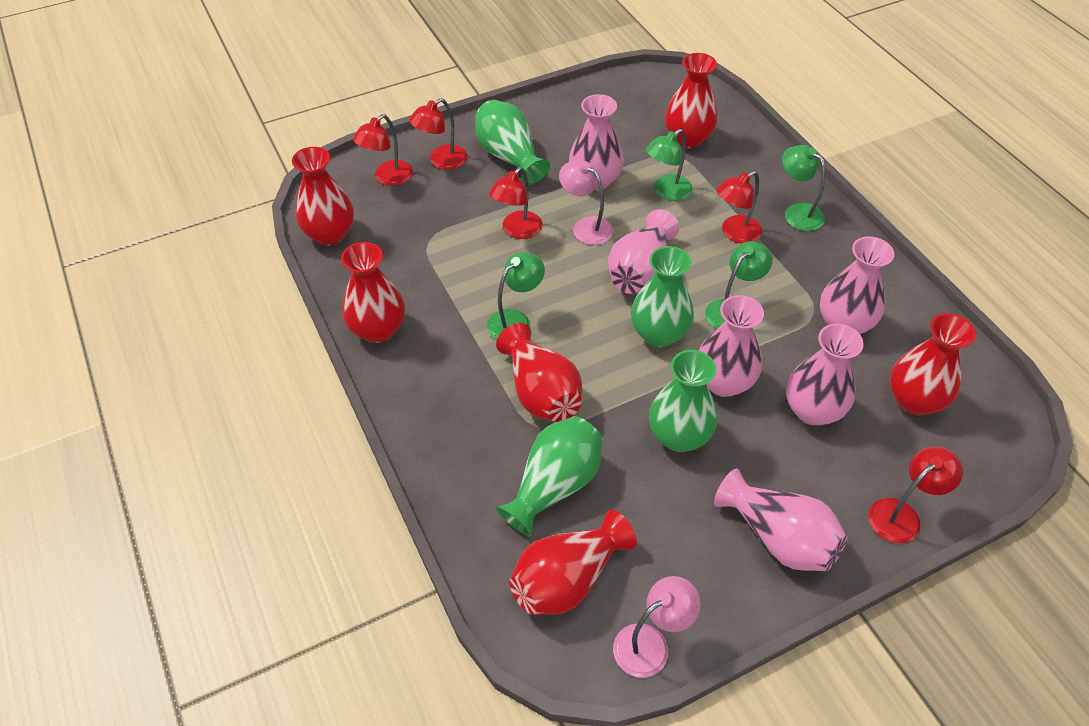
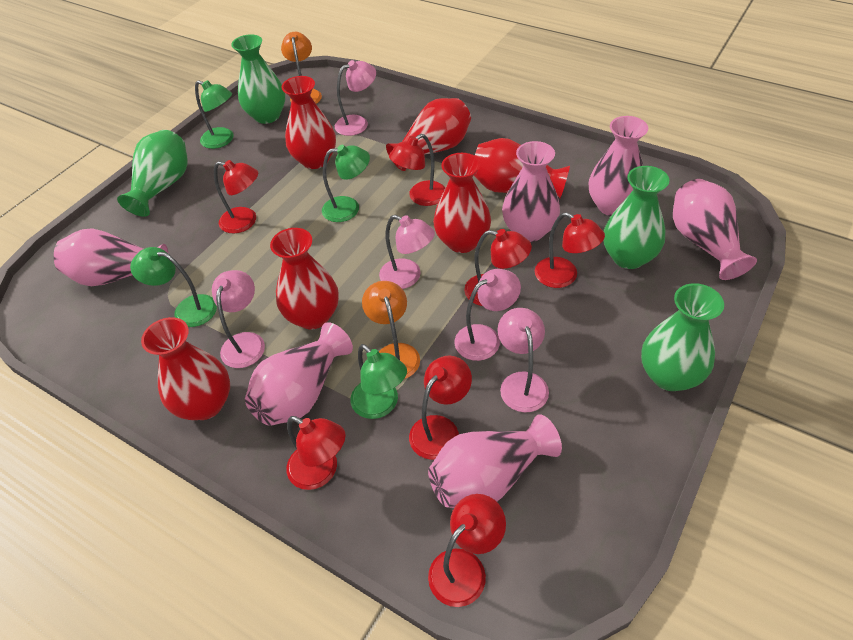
orange lamp: none = 0 -> [281,32,322,104] [362,281,420,379] = 2
pink lamp: [559,160,613,245] [613,576,701,678] = 2 -> [212,270,265,368] [335,60,376,136] [379,215,435,289] [454,269,521,361] [497,308,549,412] = 5
red lamp: [353,114,413,186] [409,98,467,170] [489,167,542,239] [716,171,762,244] [868,446,963,543] = 5 -> [214,160,258,233] [286,416,346,490] [389,134,445,206] [409,356,472,460] [428,494,506,607] [464,229,532,306] [535,212,605,288] = 7

